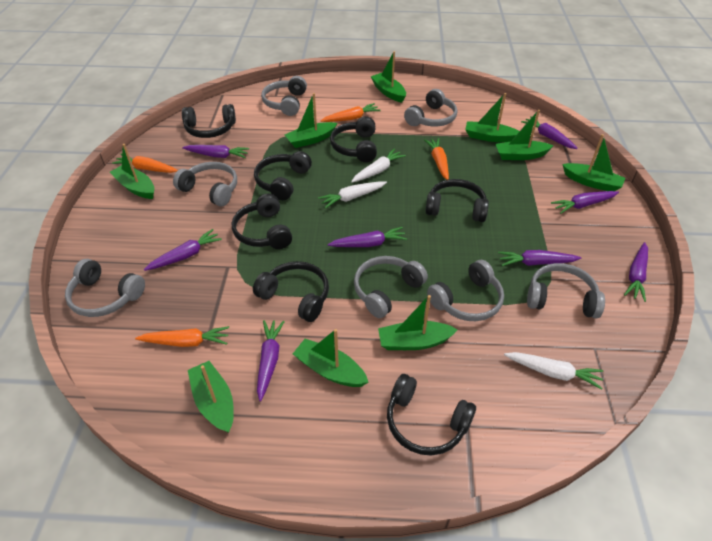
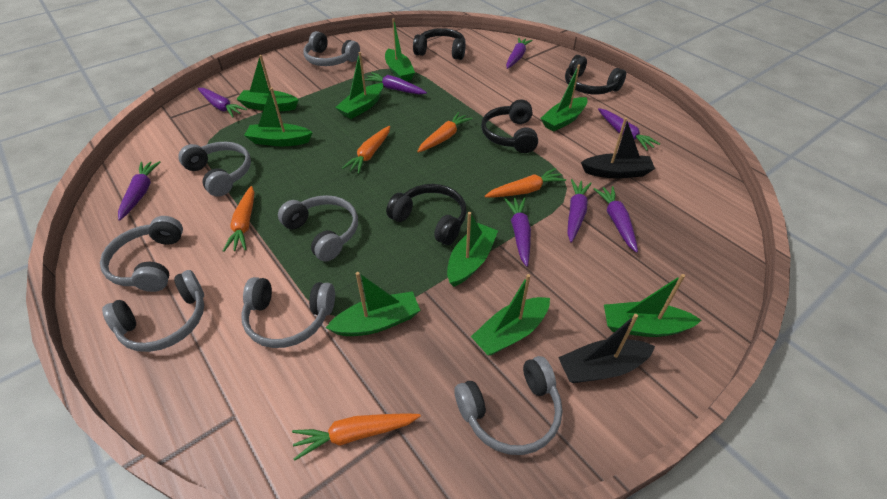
black boat: none = 0 -> [558,314,655,383] [581,118,655,178] = 2
black headphones: [182,104,236,138] [232,194,292,249] [253,261,329,322] [254,151,312,200] [330,116,377,162] [387,374,476,456] [425,179,489,222] = 7 -> [386,184,467,245] [413,28,466,60] [481,99,538,153] [565,55,626,94] = 4
orange carrot: [112,154,178,173] [135,326,229,347] [320,103,381,122] [424,138,449,180] = 4 -> [223,186,255,252] [292,413,421,461] [342,126,390,174] [417,112,473,153] [485,168,566,197] = 5
white carrot: [318,181,387,209] [351,149,406,183] [504,352,603,390] = 3 -> none = 0

